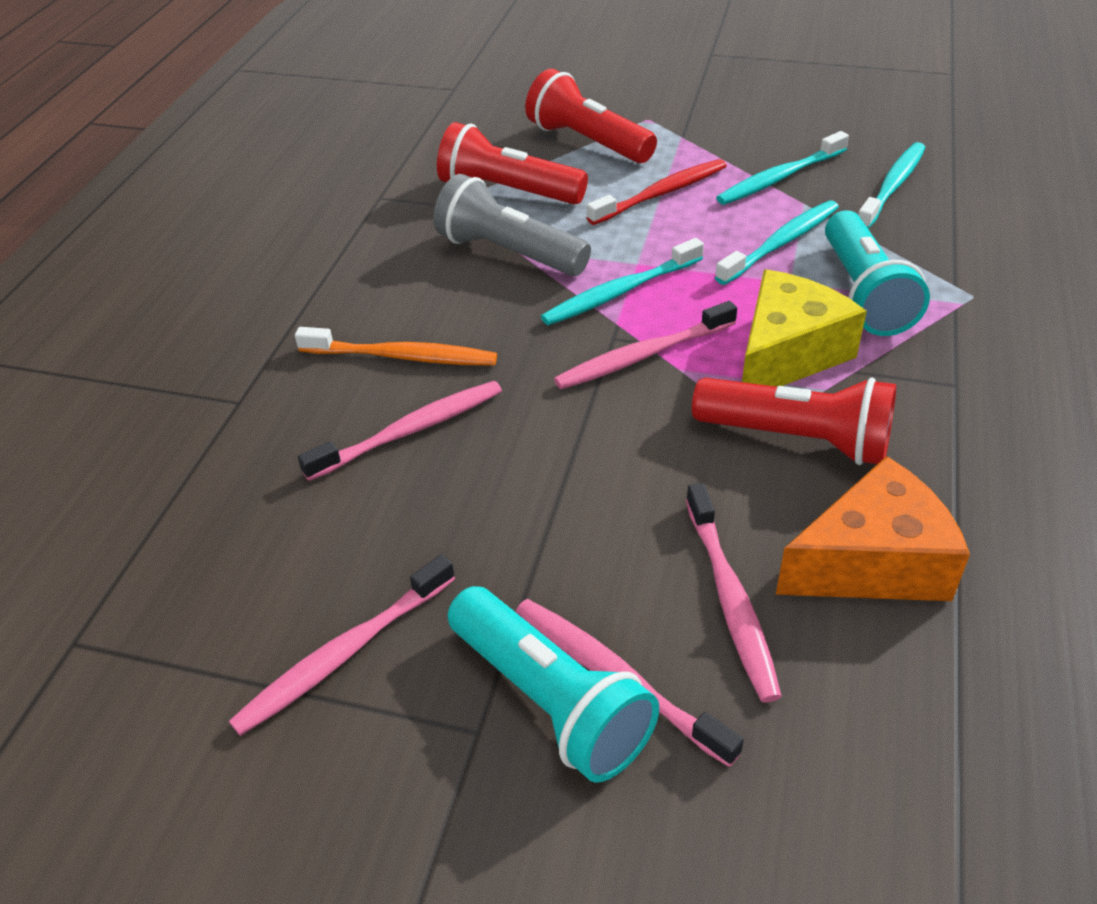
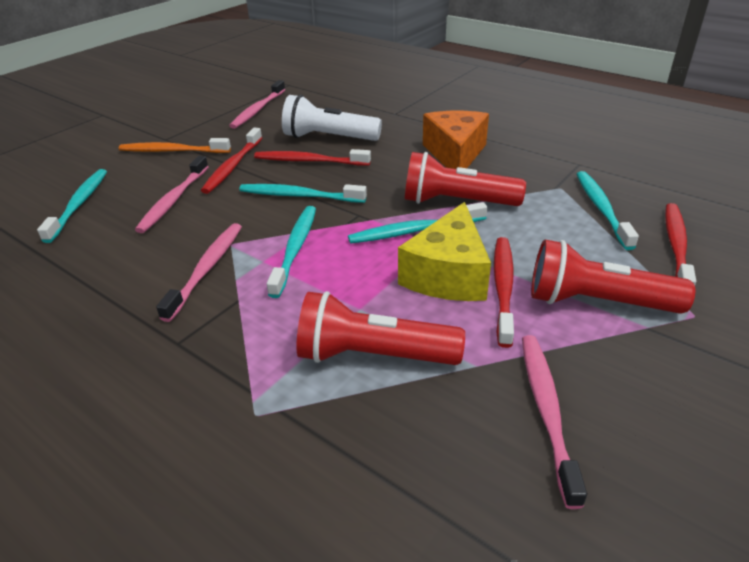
grey flashlight: [433,174,591,276] = 1 -> none = 0
pink toothbrush: [229,554,455,736] [298,381,502,481] [516,599,744,767] [554,301,737,389] [686,483,782,702] = 5 -> [135,156,209,233] [156,223,242,322] [229,80,285,129] [522,335,587,509] = 4
red toothbrush: [587,159,727,225] = 1 -> [201,128,262,194] [254,149,371,166] [494,237,514,348] [665,203,696,285] = 4
turquoise flashlight: [448,586,659,783] [825,211,930,336] = 2 -> none = 0
turquoise toothbrush: [541,238,704,325] [715,200,839,285] [716,131,849,205] [858,142,925,229] = 4 -> [37,169,107,243] [239,184,367,203] [267,206,316,298] [348,202,488,244] [577,171,639,250] = 5
white flashlight: none = 0 -> [282,95,382,141] = 1

